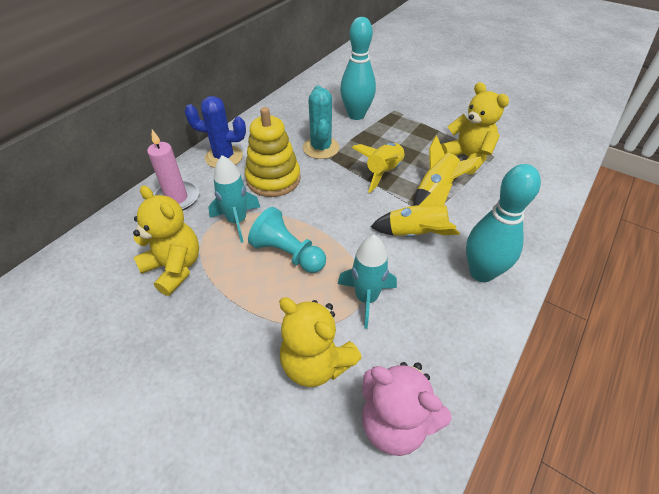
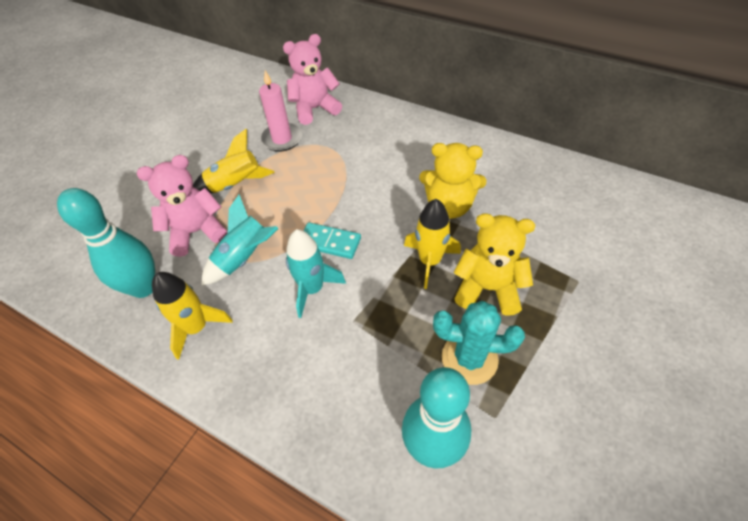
blue cactus: [184,96,246,168] = 1 -> none = 0
pink teddy bear: [362,362,452,456] = 1 -> [137,155,227,257] [283,34,342,125] = 2
turquoise domino: none = 0 -> [304,222,361,259] = 1
turquoise pawn: [248,207,326,273] = 1 -> none = 0
yellow stacking toy: [245,107,301,197] = 1 -> none = 0
yellow teddy bear: [133,185,199,296] [279,297,362,387] [441,82,509,175] = 3 -> [419,143,486,219] [454,213,535,316] = 2

